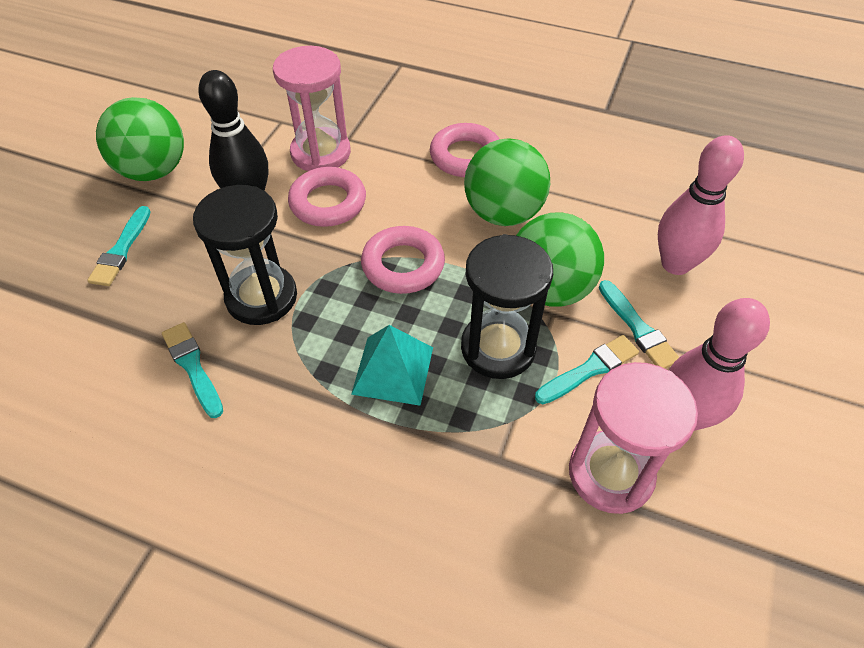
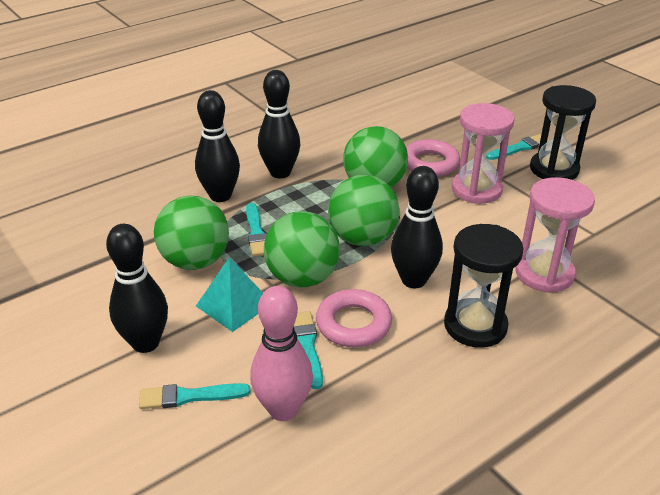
black bowling pin: [198,70,268,191] = 1 -> [106,224,168,353] [195,90,240,202] [258,70,300,178] [391,166,443,288] = 4
green ball: [96,97,184,181] [464,138,550,226] [516,212,604,307] = 3 -> [154,196,229,270] [264,211,340,287] [328,175,399,246] [343,126,408,187] = 4
pink bowling pin: [658,135,744,275] [669,298,770,431] = 2 -> [250,286,313,421] = 1
pink ring: [288,167,366,227] [361,226,445,294] [430,123,499,177] = 3 -> [316,289,392,347] [406,139,460,177] = 2

